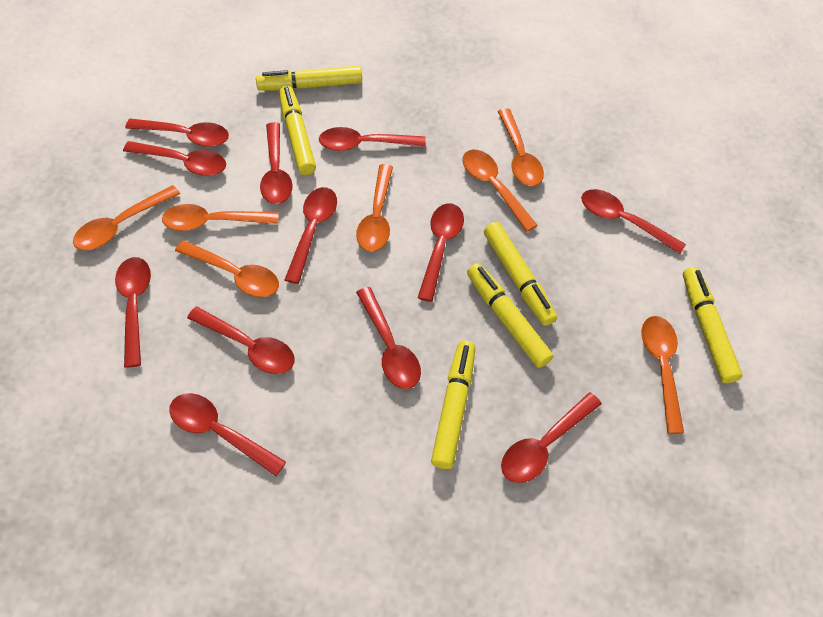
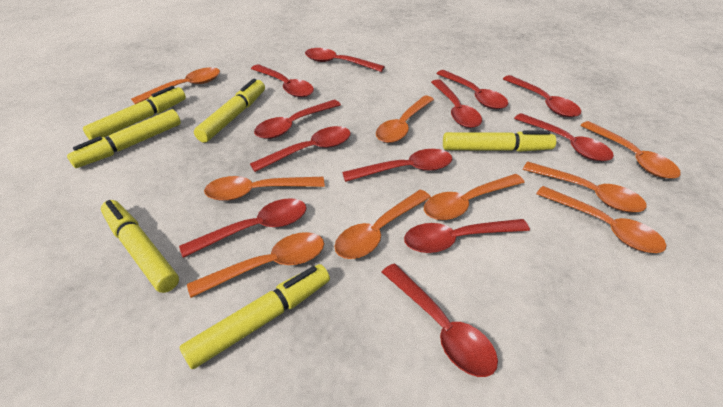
orange spoon: [73,185,180,250] [162,204,279,231] [175,240,279,297] [356,164,393,252] [462,150,538,232] [498,108,544,186] [641,316,684,434] = 7 -> [131,67,220,104] [187,232,324,298] [204,176,325,201] [334,190,431,259] [376,95,434,143] [424,174,525,220] [523,162,647,212] [536,186,667,253] [580,121,681,179] = 9

